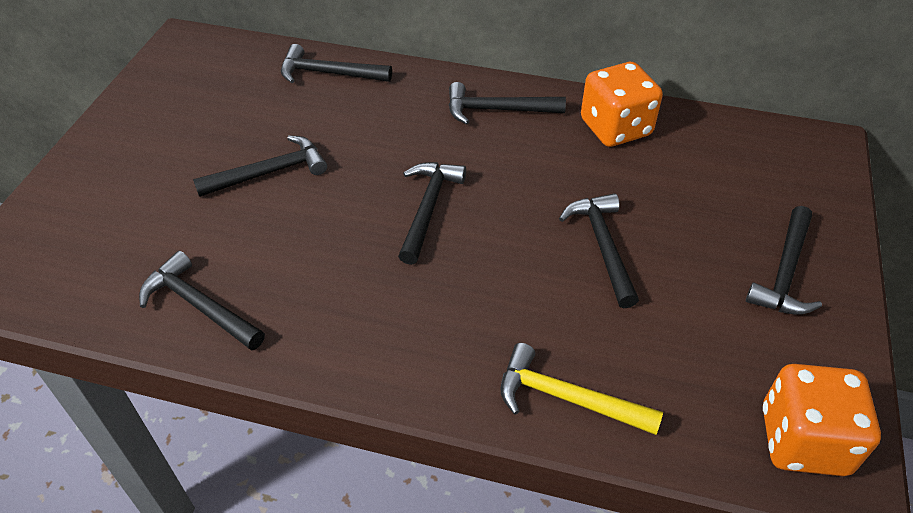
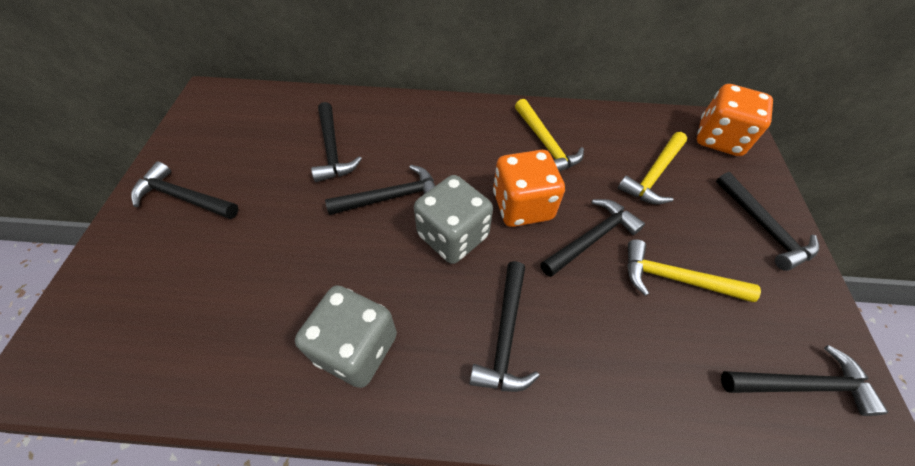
grey dice: none = 0 -> [295,285,397,388] [414,175,493,264] = 2
yellow hammer: [500,343,663,435] = 1 -> [515,99,584,172] [618,132,687,204] [627,239,761,302] = 3

